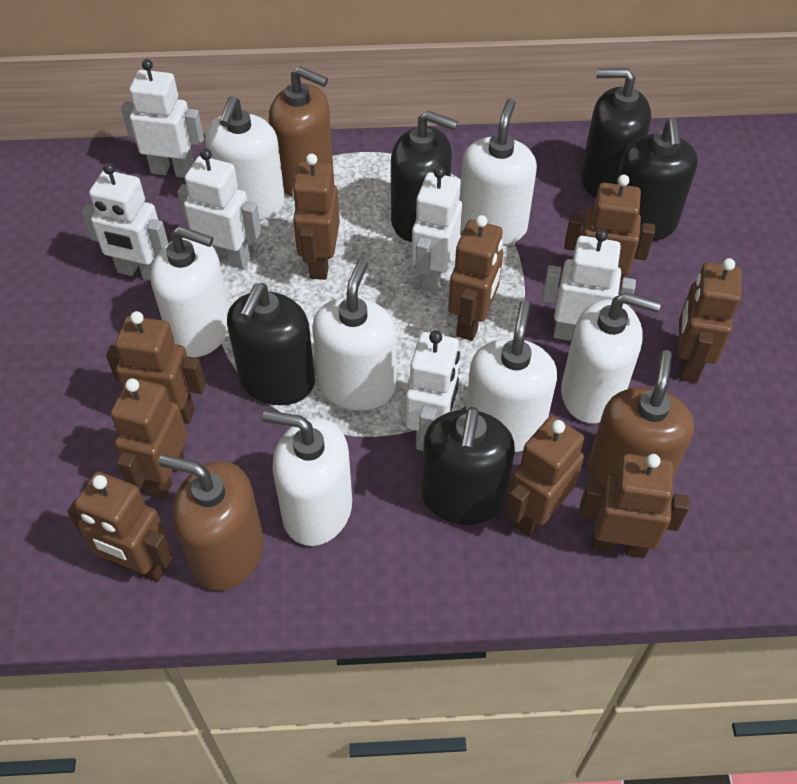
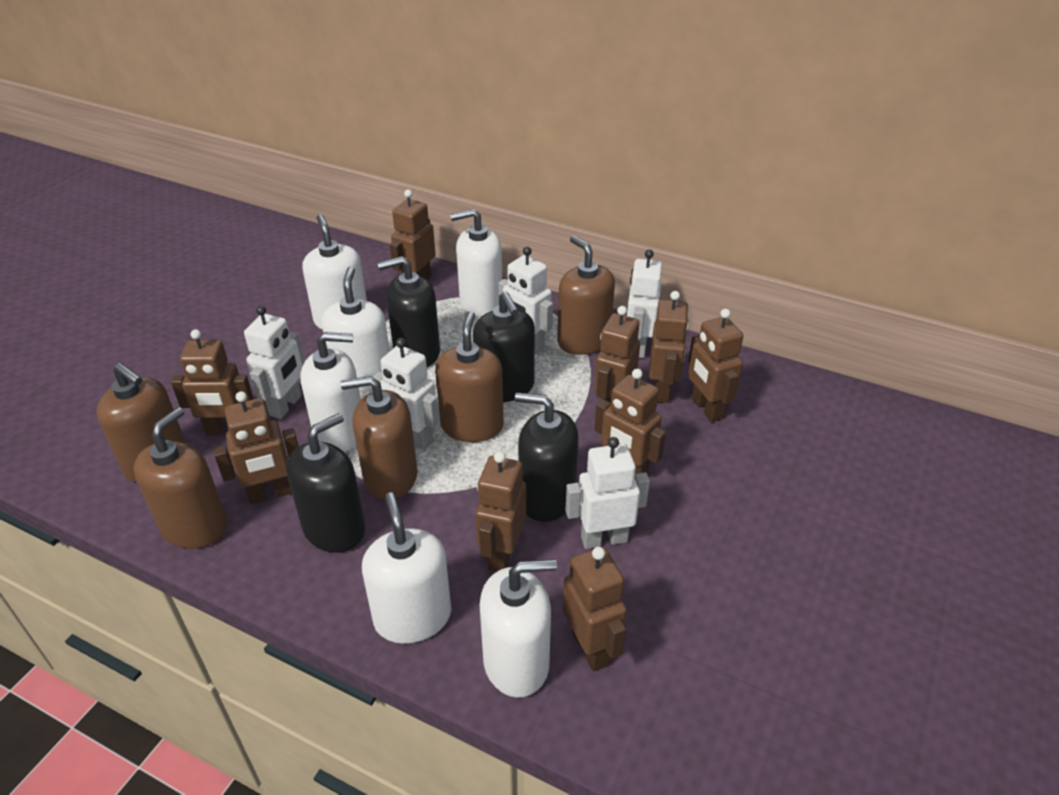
black soap dispenser: [227,283,315,405] [391,111,458,242] [421,407,515,525] [581,68,651,198] [616,118,698,241] = 5 -> [286,413,365,553] [377,256,440,367] [473,291,535,402] [515,393,578,522] = 4
brown soap dispenser: [158,454,264,591] [269,67,333,196] [588,350,694,486] = 3 -> [96,363,186,483] [134,407,227,549] [341,376,418,500] [435,311,504,442] [557,235,615,355] = 5
white robot: [81,163,168,281] [121,59,204,178] [177,149,261,269] [406,331,460,451] [412,166,462,293] [542,229,636,341] = 6 -> [244,306,304,419] [373,338,440,450] [498,247,553,354] [566,437,650,549] [626,249,662,358] = 5
white soap dispenser: [151,226,229,357] [205,96,285,220] [262,410,352,546] [312,259,396,411] [460,98,537,245] [466,300,557,452] [561,292,661,424] = 7 -> [301,332,361,452] [302,214,367,330] [322,266,390,391] [362,492,451,644] [450,209,502,317] [480,559,557,698] = 6

